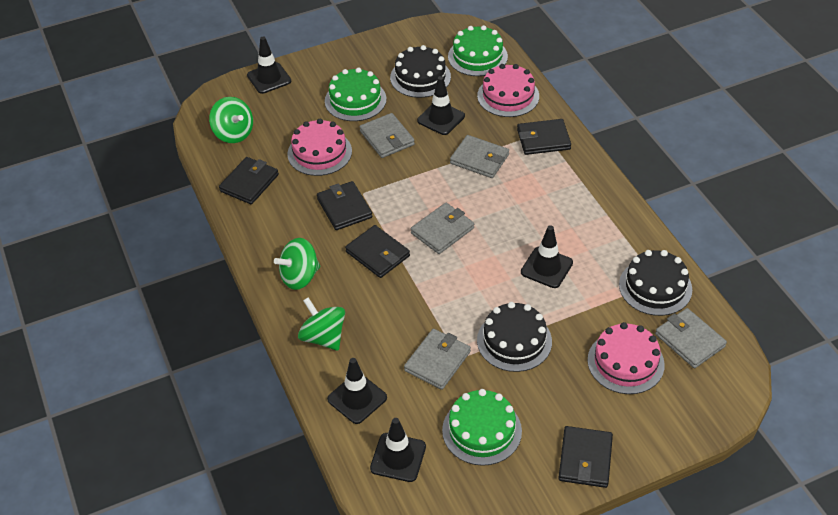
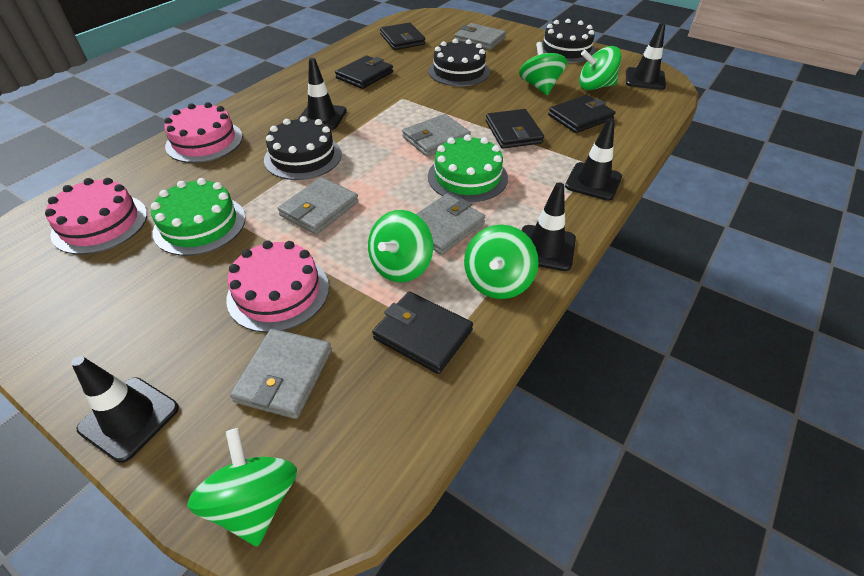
green cake: [325,67,387,121] [442,389,522,466] [448,25,508,76] = 3 -> [151,178,245,256] [428,134,508,202] = 2
green spinning top: [209,97,253,143] [274,238,320,290] [298,297,345,351] = 3 -> [187,428,297,546] [368,210,433,282] [464,225,538,299] [519,42,567,95] [579,46,621,90] = 5

